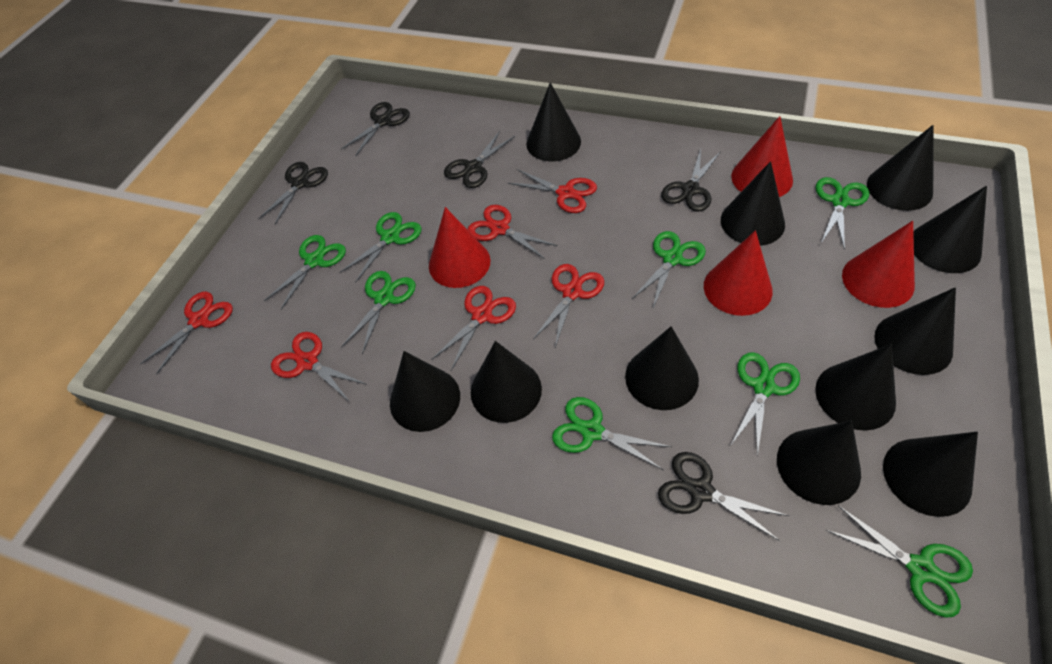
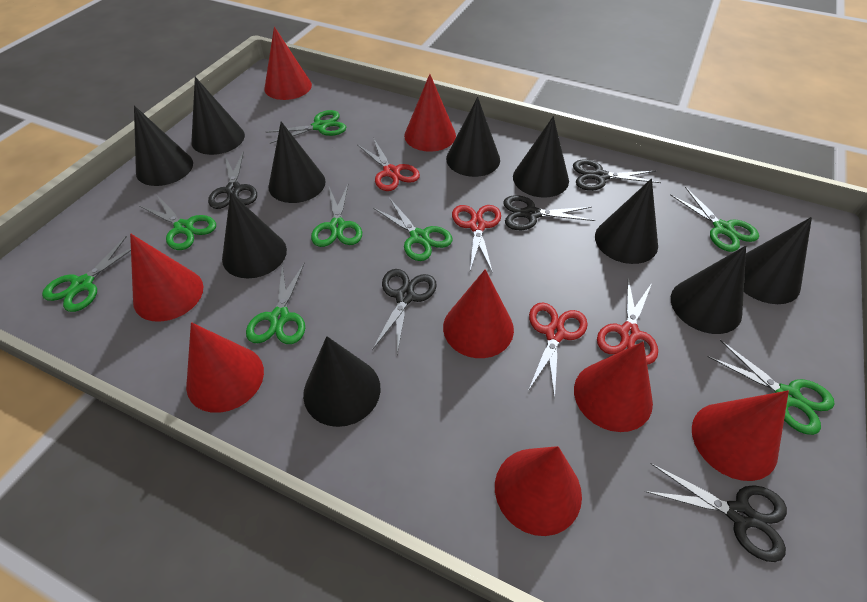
black cone: [390,351,460,432] [471,341,542,423] [526,82,581,161] [625,326,699,410] [721,161,785,246] [777,421,861,505] [815,344,896,431] [867,125,934,211] [874,287,956,375] [883,432,978,517] [913,186,987,273] = 11 -> [134,105,193,186] [191,77,245,155] [222,192,287,278] [268,121,326,203] [303,336,381,427] [446,97,500,177] [513,116,569,198] [595,178,658,264] [671,246,746,334] [744,217,812,304] = 10
red cone: [429,207,490,288] [704,230,773,316] [731,116,793,197] [842,221,915,308] = 4 -> [130,234,203,322] [186,322,264,413] [264,27,312,100] [404,74,456,152] [443,269,514,358] [495,446,582,536] [574,342,653,432] [692,391,789,481] = 8
red scissors: [140,292,233,375] [271,332,366,402] [431,286,516,370] [468,205,558,259] [508,169,597,213] [533,264,604,347] = 6 -> [358,139,420,191] [452,205,501,273] [528,302,587,399] [597,277,658,364] = 4

